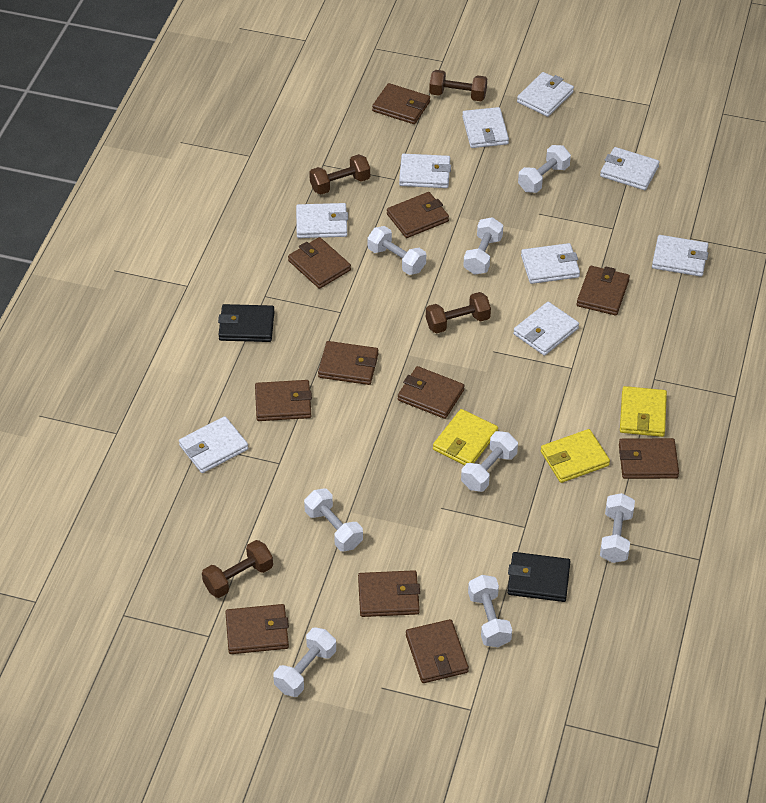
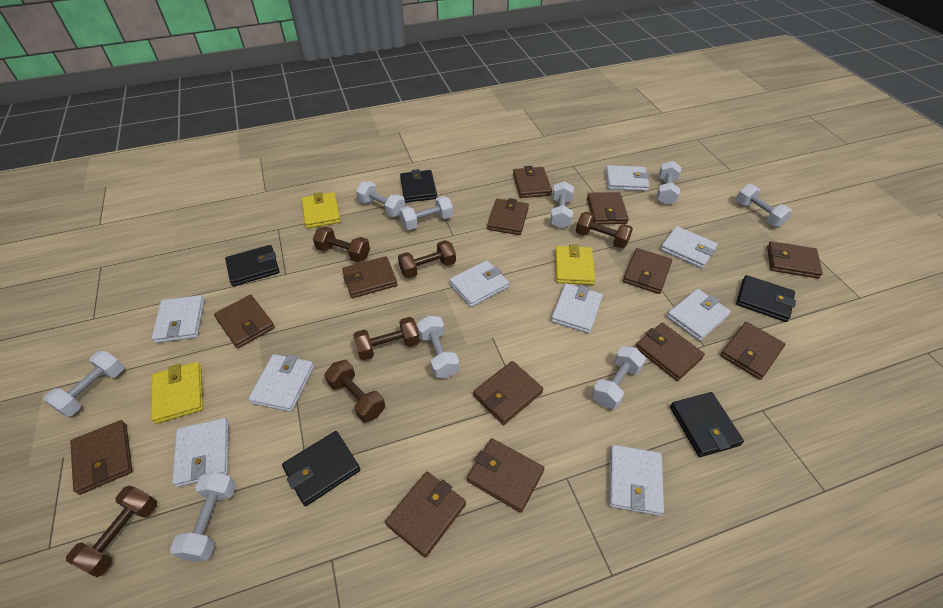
black wallet: [218,304,275,342] [507,552,571,602] = 2 -> [225,245,279,286] [282,431,360,506] [400,169,437,203] [670,392,744,457] [736,275,796,322] = 5
brown dumbbell: [202,540,273,598] [309,154,370,195] [426,292,491,334] [429,70,487,101] = 4 -> [66,486,157,577] [313,226,370,262] [324,360,385,422] [353,317,420,360] [398,240,456,278] [576,212,633,248] = 6
brown wallet: [225,604,289,654] [255,380,312,421] [288,237,351,289] [318,341,378,385] [358,570,420,617] [372,83,430,124] [387,192,449,238] [398,366,465,419] [406,619,469,683] [577,266,630,315] [619,438,679,479] = 11 -> [70,420,133,495] [214,295,275,349] [342,256,397,298] [385,472,466,558] [467,438,544,513] [473,361,543,425] [487,198,529,235] [513,166,552,198] [587,192,629,224] [623,248,672,294] [635,323,705,381] [720,322,785,380] [767,241,823,279] = 13
white dumbbell: [273,627,336,697] [304,489,363,551] [368,226,426,275] [461,431,518,492] [463,217,503,275] [468,575,512,647] [518,145,571,193] [600,493,635,563] = 8 -> [44,351,124,417] [170,472,236,562] [356,181,406,217] [399,196,453,230] [417,316,459,378] [550,181,574,228] [592,346,646,409] [656,161,681,205] [736,184,792,227] = 9

